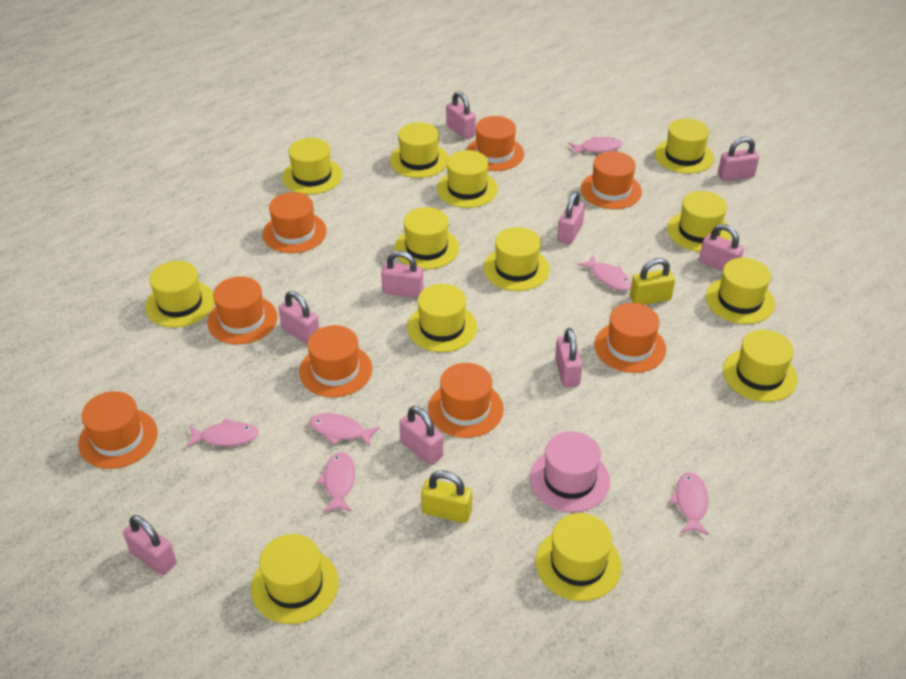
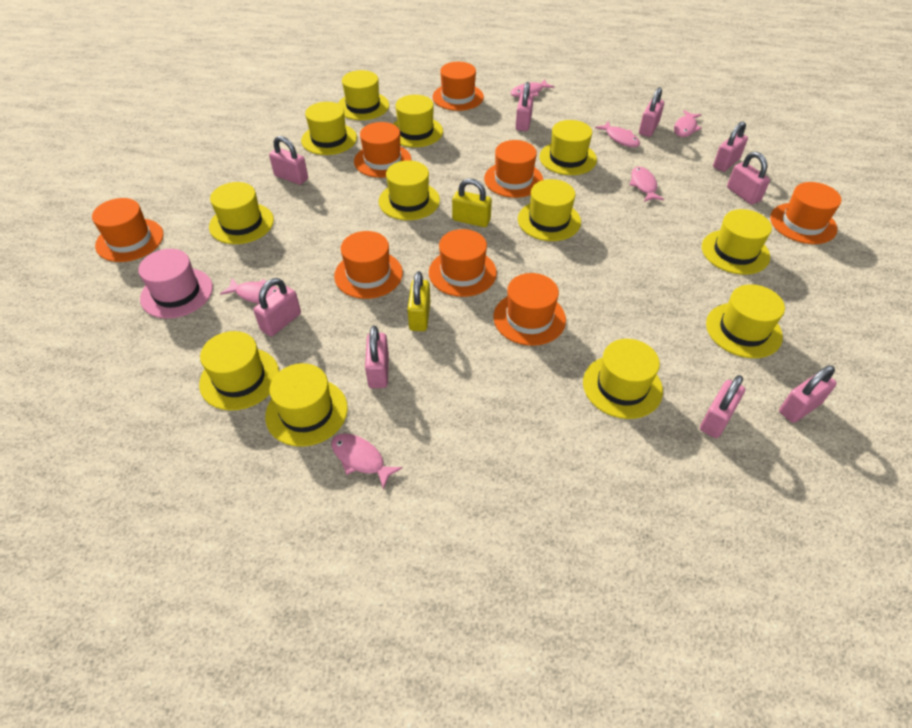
yellow hat: [145,261,214,328] [251,534,339,624] [282,138,342,195] [390,122,449,178] [394,207,459,269] [407,284,477,352] [437,150,498,208] [484,227,550,291] [535,513,622,601] [655,118,714,174] [667,191,732,252] [705,258,775,324] [723,330,798,402] = 13 -> [199,331,279,411] [209,182,274,244] [265,363,348,447] [301,102,357,155] [338,70,389,120] [379,160,440,220] [393,95,443,147] [518,179,581,241] [539,120,597,175] [583,339,663,419] [702,209,772,275] [706,284,785,358] = 12

